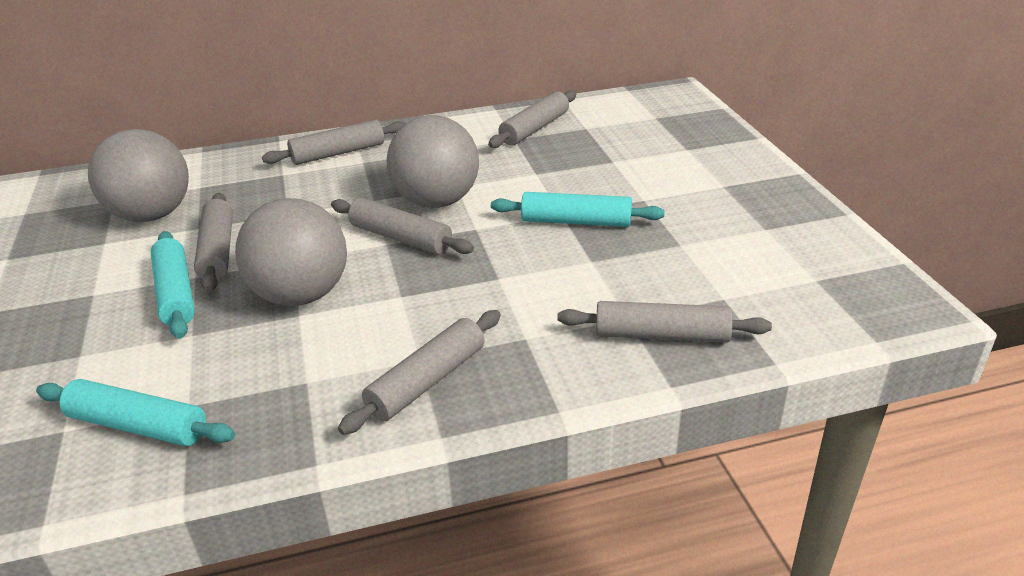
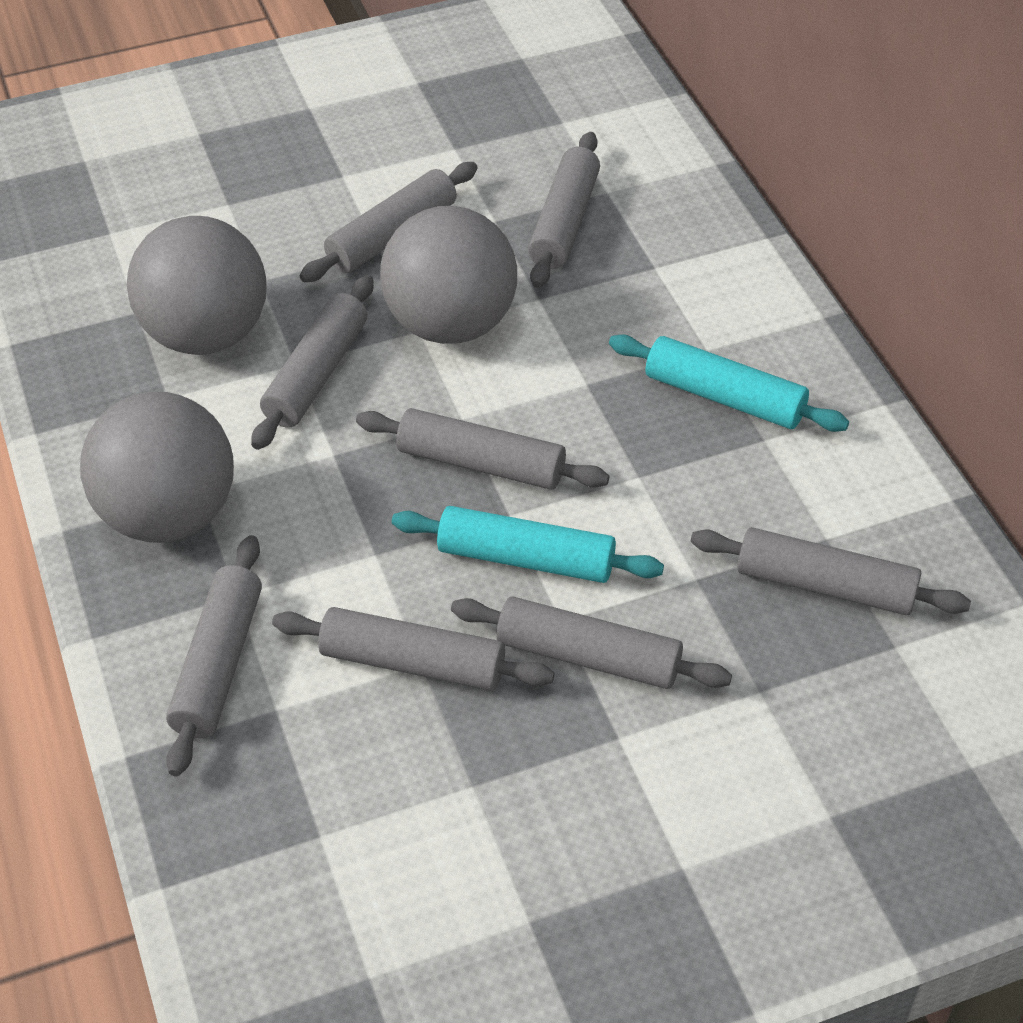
grey rolling pin: [194,193,233,292] [262,119,406,165] [331,198,474,254] [338,310,501,435] [488,90,576,148] [557,301,772,343] = 6 -> [166,535,262,776] [251,275,374,450] [272,607,554,691] [300,162,478,282] [356,408,609,490] [451,597,732,689] [528,132,600,288] [691,527,971,615] = 8
turquoise rolling pin: [36,379,235,446] [151,231,195,339] [491,192,665,227] = 3 -> [392,506,664,583] [609,334,849,432] = 2

